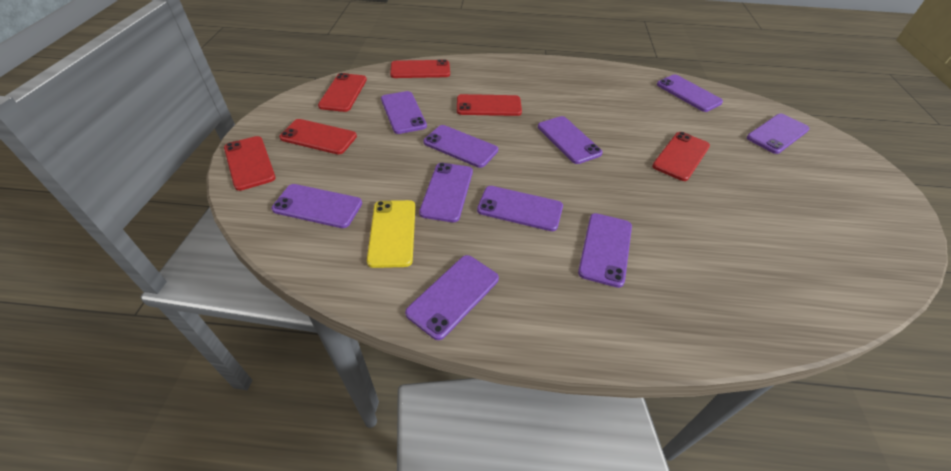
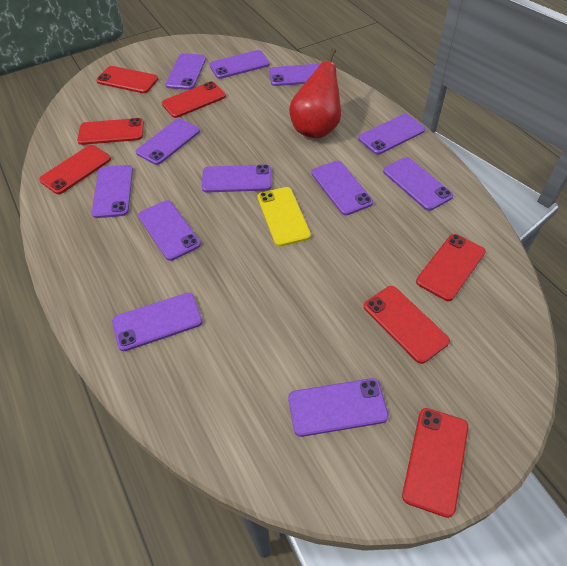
purple phone: [271,184,362,228] [381,91,427,134] [405,255,499,340] [419,163,473,222] [423,125,498,168] [477,186,563,231] [538,116,603,164] [578,213,632,288] [657,74,723,112] [747,114,809,154] = 10 -> [92,165,133,218] [112,293,202,351] [136,118,200,165] [138,200,201,261] [165,53,206,90] [202,164,272,192] [209,50,270,79] [269,64,320,86] [288,378,389,437] [311,161,373,215] [358,114,425,155] [383,157,453,211] = 12
red pear: none = 0 -> [289,48,341,138] = 1
red phone: [224,136,276,191] [279,119,357,155] [318,73,367,112] [390,59,450,78] [457,94,522,116] [652,132,710,181] = 6 -> [39,145,111,194] [77,118,144,145] [96,66,158,93] [162,81,226,118] [364,286,450,364] [402,408,468,518] [416,234,486,301] = 7

